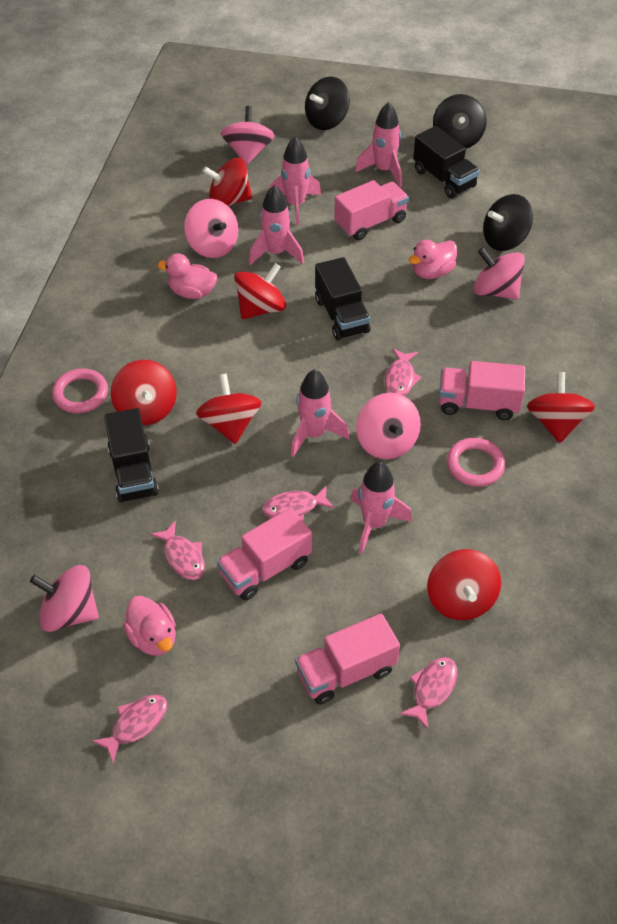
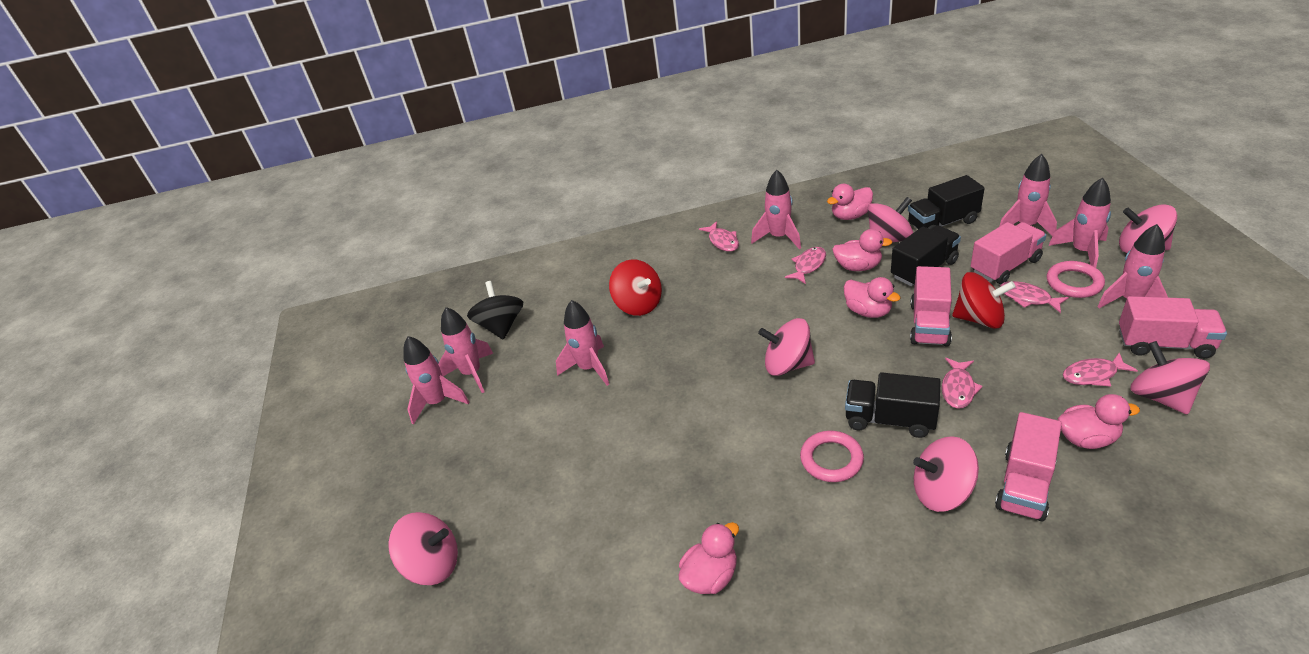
black spinning top: [305,76,350,130] [433,94,487,149] [483,194,533,251] = 3 -> [467,281,523,340] = 1
pink duck: [123,596,176,656] [157,253,217,299] [409,240,457,279] = 3 -> [679,522,739,594] [827,184,873,220] [832,229,892,271] [844,277,901,318] [1057,394,1140,449] = 5
pink rocket: [249,185,304,265] [270,137,321,225] [291,369,350,457] [350,462,412,554] [355,102,402,187] = 5 -> [403,336,469,425] [438,307,493,393] [556,300,609,386] [751,170,801,249] [999,154,1057,236] [1048,178,1111,268] [1097,224,1168,308] = 7
pink spinning top: [30,565,99,632] [184,199,239,258] [221,106,275,165] [356,393,421,459] [474,248,525,300] = 5 -> [388,512,458,585] [758,318,815,376] [867,197,913,243] [913,436,979,512] [1119,205,1177,253] [1130,341,1210,415] = 6
red spinning top: [111,360,177,425] [196,373,262,444] [202,158,252,206] [234,263,286,319] [427,549,501,620] [527,372,595,443] = 6 -> [609,259,662,316] [952,272,1016,329] = 2

